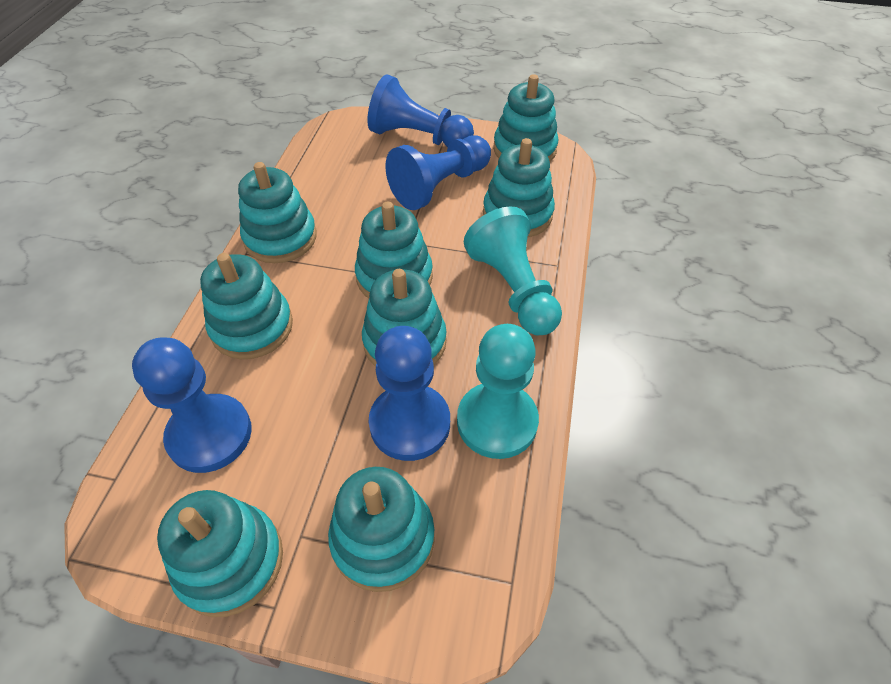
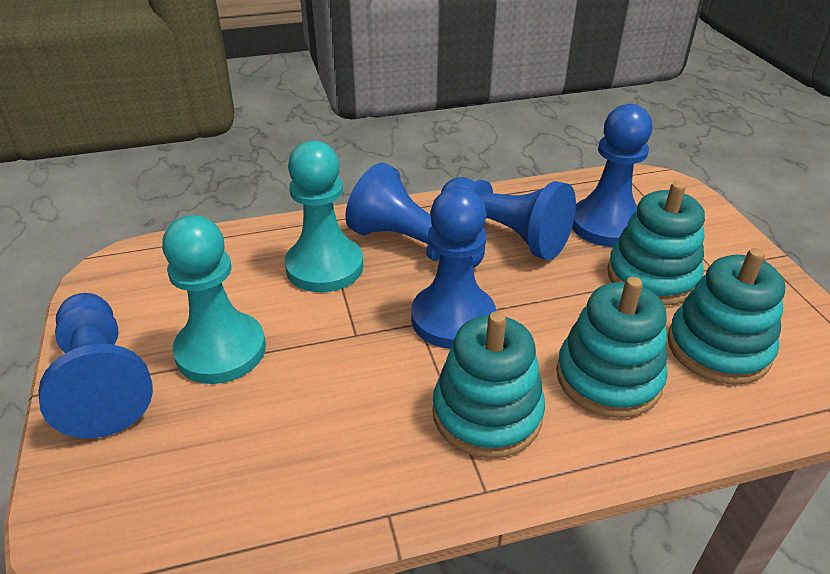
blue pawn: [132,338,252,473] [367,74,474,147] [369,326,450,461] [385,136,491,210] = 4 -> [38,293,153,438] [345,163,485,268] [411,187,496,349] [441,177,576,260] [572,104,652,247] = 5
turquoise stacking toy: [157,490,283,617] [200,253,293,359] [238,162,317,263] [328,467,435,592] [355,202,433,298] [362,269,447,367] [483,138,555,237] [493,74,558,162] = 8 -> [432,311,545,458] [556,277,668,418] [607,181,705,306] [668,248,785,385] = 4

